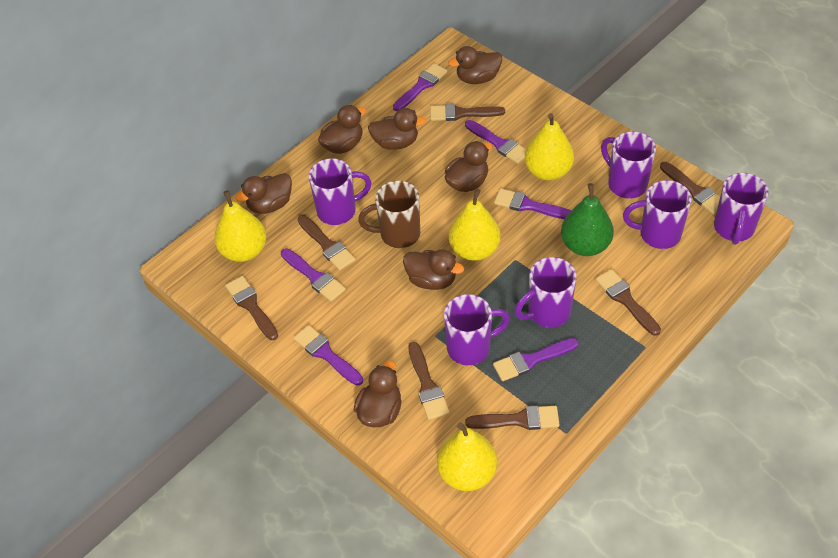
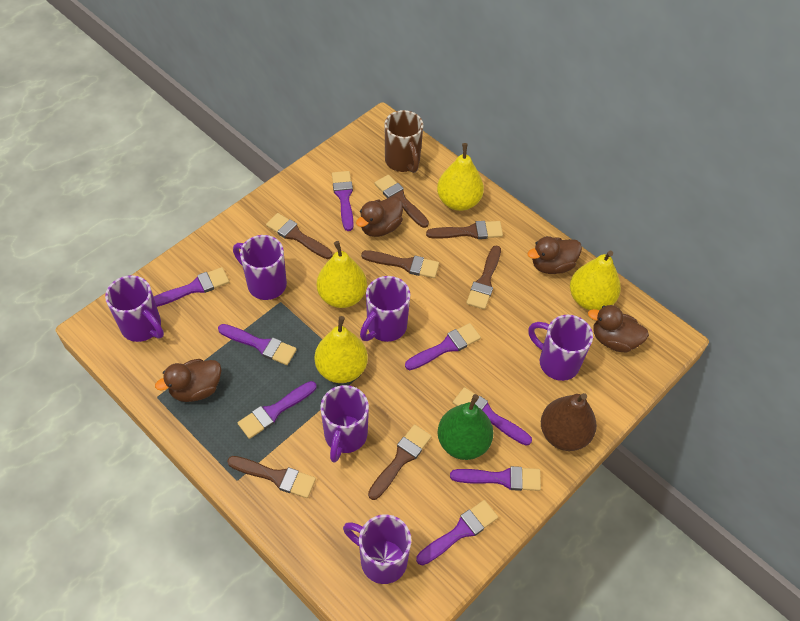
brown duck: [236,173,292,214] [318,105,366,154] [354,361,402,427] [368,108,426,150] [403,249,464,290] [445,141,492,192] [448,46,502,84] = 7 -> [155,359,221,402] [356,196,403,237] [528,236,582,274] [588,305,649,353] = 4
brown pear: none = 0 -> [541,393,597,451] = 1
purple brush: [281,248,346,302] [293,325,363,386] [393,63,447,111] [465,120,526,164] [493,338,579,381] [494,188,571,219] = 6 -> [154,267,229,307] [218,324,297,365] [238,381,316,439] [332,171,354,231] [405,323,481,370] [416,500,498,566] [450,466,541,491] [453,387,532,446] = 8

